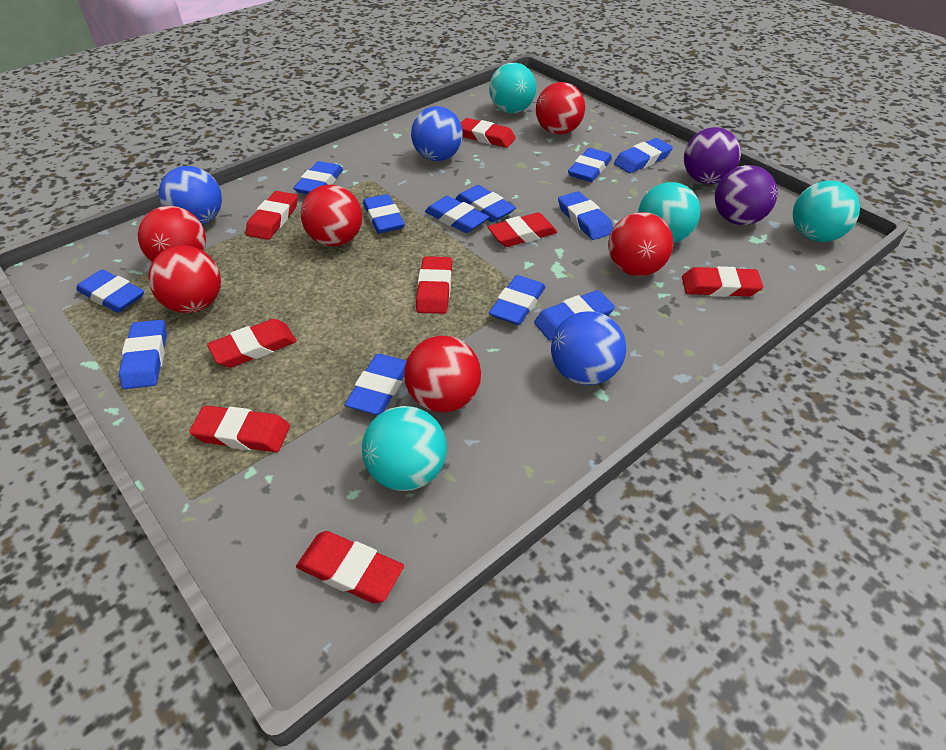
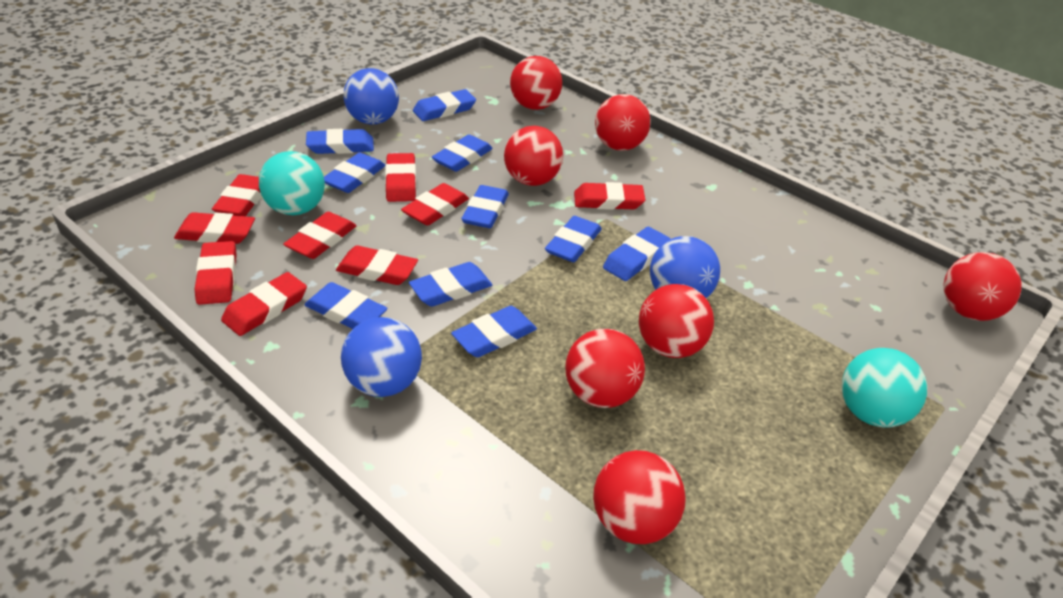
blue eraser: [76,269,144,313] [119,320,167,389] [293,161,344,195] [345,354,406,415] [363,194,405,234] [425,196,489,233] [455,185,516,222] [489,275,545,325] [534,290,615,340] [558,191,613,240] [568,148,612,182] [614,138,673,173] = 12 -> [304,282,388,329] [306,129,374,154] [324,153,386,193] [409,262,492,307] [413,89,476,121] [432,134,493,172] [451,306,537,357] [461,185,509,228] [545,216,602,262] [603,227,670,281] = 10
purple ball: [684,127,741,184] [715,165,778,225] = 2 -> none = 0
red ball: [138,206,206,262] [148,246,221,313] [301,185,362,246] [404,336,481,413] [536,82,585,135] [608,212,673,276] = 6 -> [504,126,563,186] [510,56,562,110] [565,329,645,408] [593,450,686,544] [595,94,651,151] [639,284,714,358] [944,252,1022,321] = 7
red eraser: [189,406,290,452] [207,319,297,368] [246,191,298,240] [296,531,404,604] [416,256,452,314] [461,118,516,148] [488,212,557,247] [682,266,763,297] = 8 -> [174,212,255,244] [195,241,237,305] [212,174,262,216] [221,272,307,336] [283,212,357,259] [336,245,418,285] [385,153,416,202] [401,183,469,226] [574,182,645,210] = 9
turquoise ball: [362,406,447,491] [489,63,536,113] [638,182,701,243] [793,181,860,242] = 4 -> [259,151,325,215] [842,348,927,428] = 2

